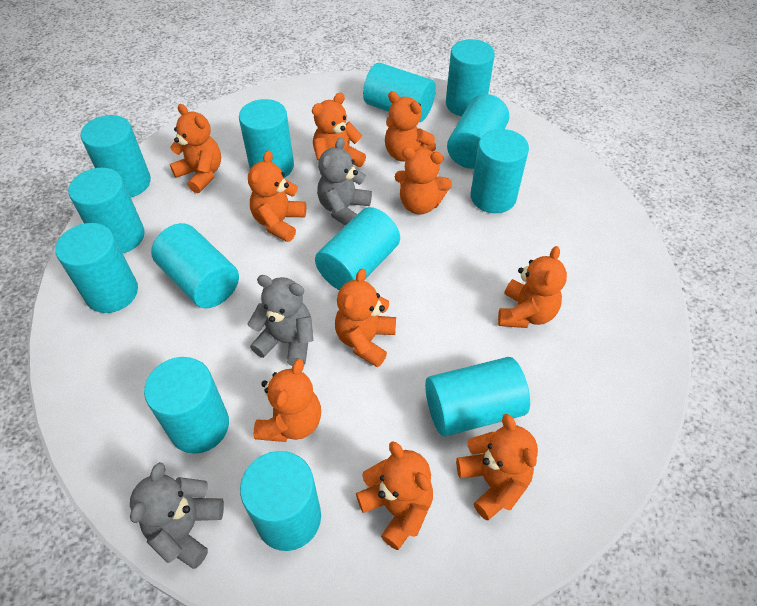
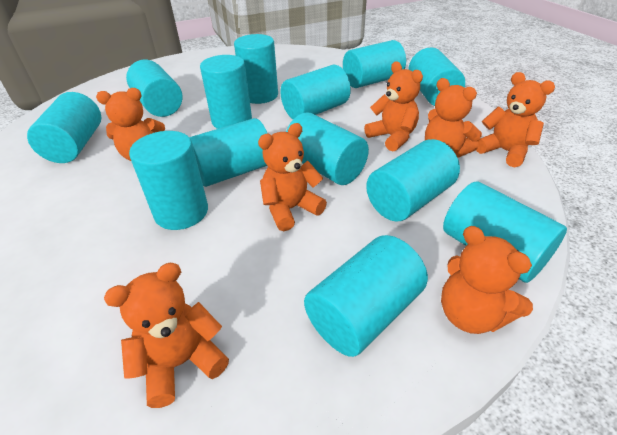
grey teddy bear: [130,462,224,569] [248,275,313,366] [317,137,372,226] = 3 -> none = 0
orange teddy bear: [170,104,221,193] [248,150,306,242] [254,359,321,442] [312,93,366,167] [335,269,396,367] [356,441,433,550] [385,91,436,162] [395,147,452,215] [456,414,538,520] [498,246,567,328] = 10 -> [96,88,165,161] [104,263,229,408] [258,123,327,231] [364,61,423,152] [425,78,482,158] [441,226,533,334] [476,72,555,167] = 7

